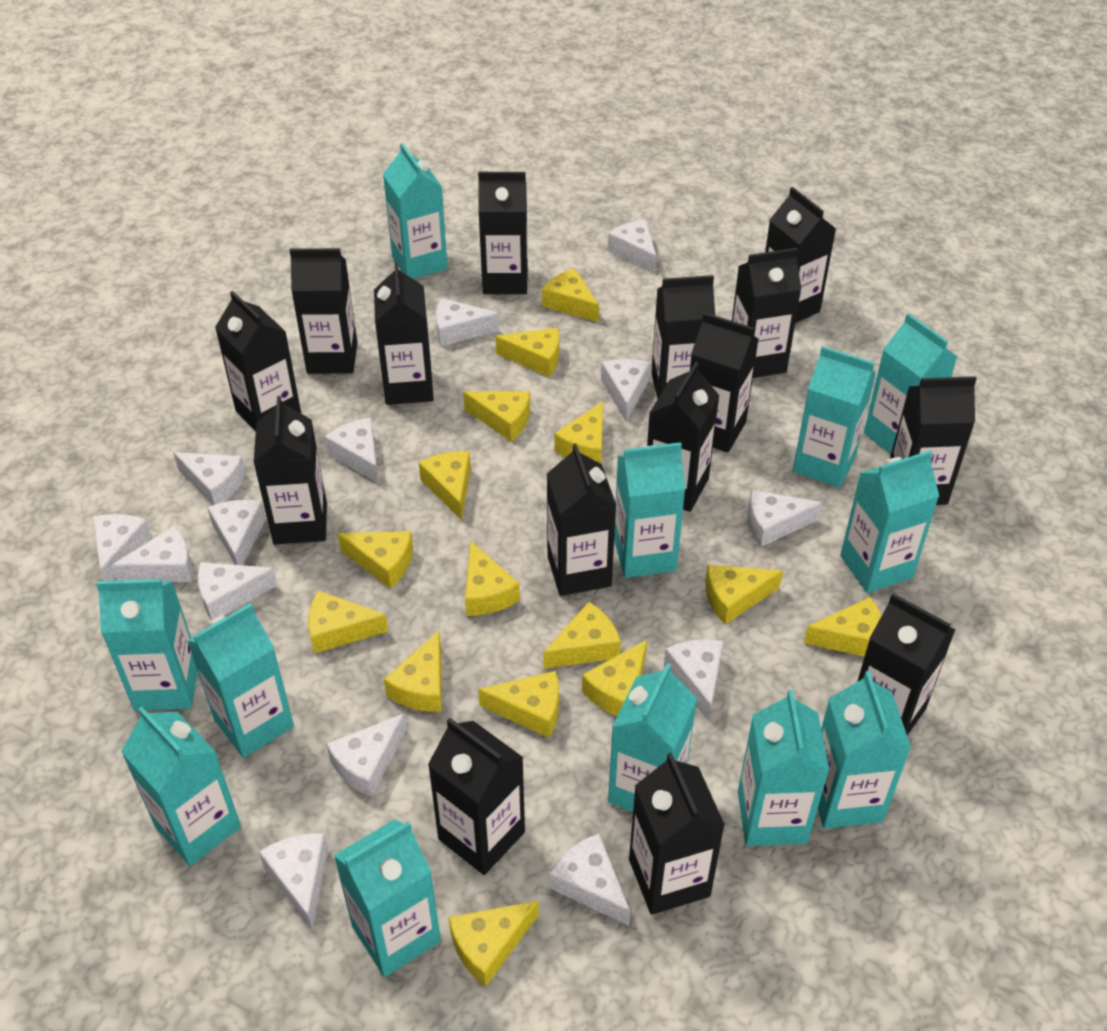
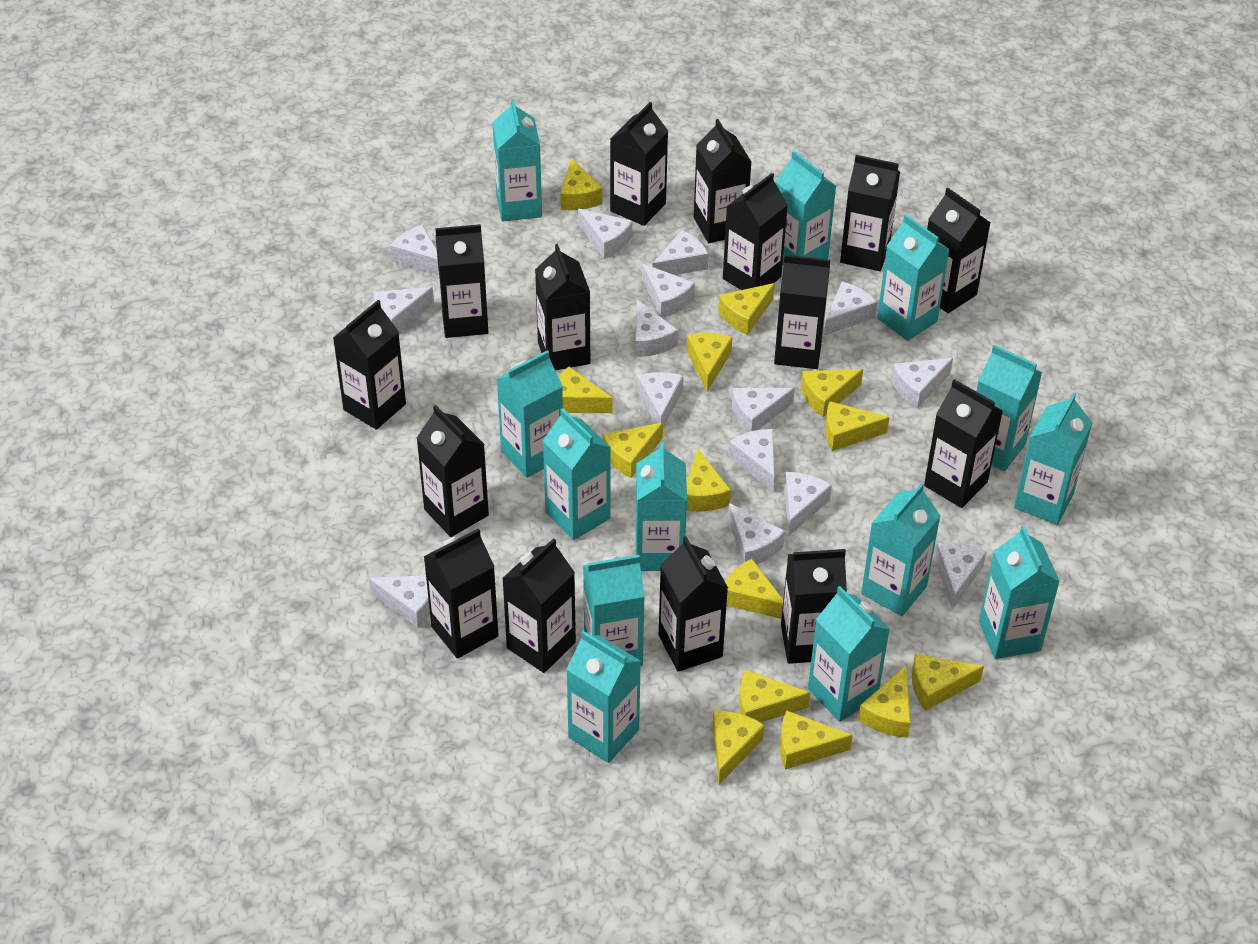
turquoise carton: [96,579,198,711] [121,707,241,866] [187,603,294,758] [333,819,441,977] [383,143,448,279] [608,663,697,812] [614,442,686,578] [738,690,829,846] [793,346,876,488] [818,671,911,829] [840,450,939,593] [864,313,958,454] = 12 -> [492,99,542,222] [497,350,563,478] [543,408,611,540] [566,631,641,763] [583,555,645,666] [635,442,687,571] [775,151,836,265] [808,586,890,722] [861,483,941,616] [877,215,950,341] [976,345,1042,471] [979,526,1060,659] [1014,393,1092,525] = 13
white cheese: [93,514,152,581] [112,526,193,582] [173,452,246,505] [198,562,278,621] [207,500,266,565] [259,833,328,929] [324,418,379,484] [326,714,406,797] [436,298,500,347] [549,833,630,926] [601,359,651,421] [608,220,656,273] [664,640,723,721] [747,490,822,547] = 14 -> [368,575,430,628] [373,287,434,331] [390,225,439,275] [578,209,632,259] [635,299,678,357] [637,372,683,428] [642,264,695,318] [652,230,709,275] [728,429,775,491] [728,503,785,564] [732,388,794,432] [784,472,832,536] [824,281,877,336] [891,358,953,408] [934,542,987,609] = 15
yellow cheese: [308,591,388,654] [337,531,413,589] [384,631,442,712] [419,451,471,520] [449,901,539,987] [463,391,530,442] [465,541,520,616] [478,671,559,738] [495,328,559,377] [542,268,599,322] [543,602,621,669] [554,401,603,464] [582,640,647,716] [705,565,783,624] [804,597,882,657] = 15 -> [558,367,613,413] [560,158,602,210] [602,423,663,478] [686,333,732,391] [687,449,731,512] [713,711,765,784] [718,283,775,335] [725,559,783,619] [739,670,810,723] [780,710,853,769] [801,369,863,417] [825,401,889,451] [858,666,911,738] [912,654,984,711] = 14

